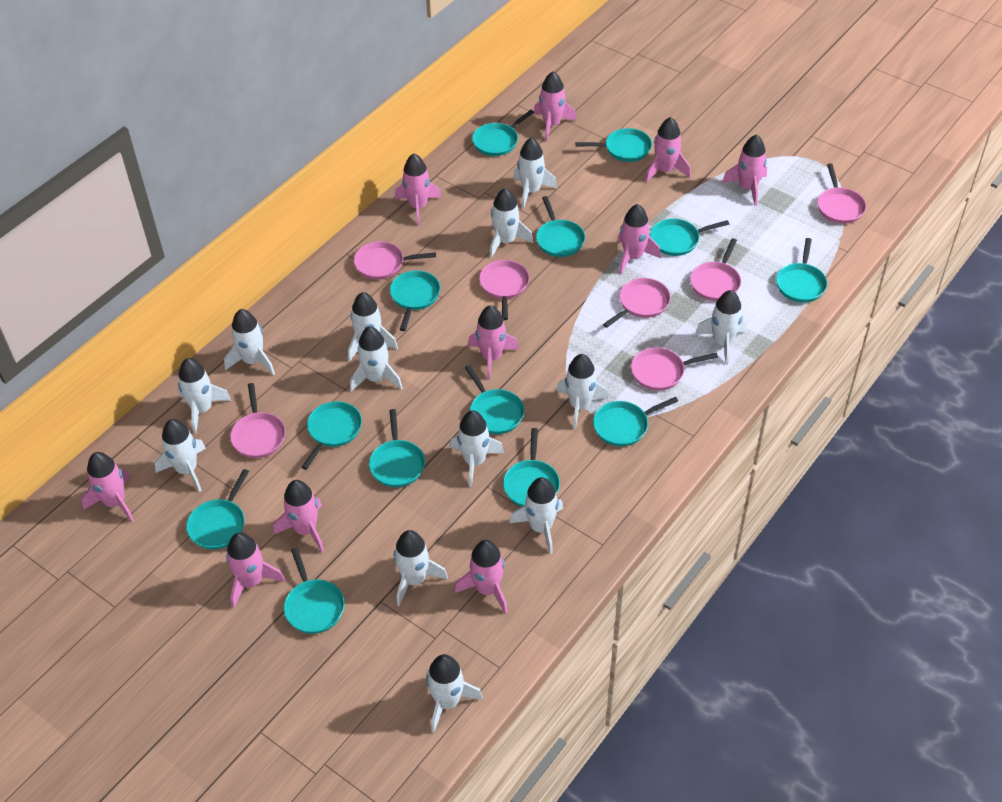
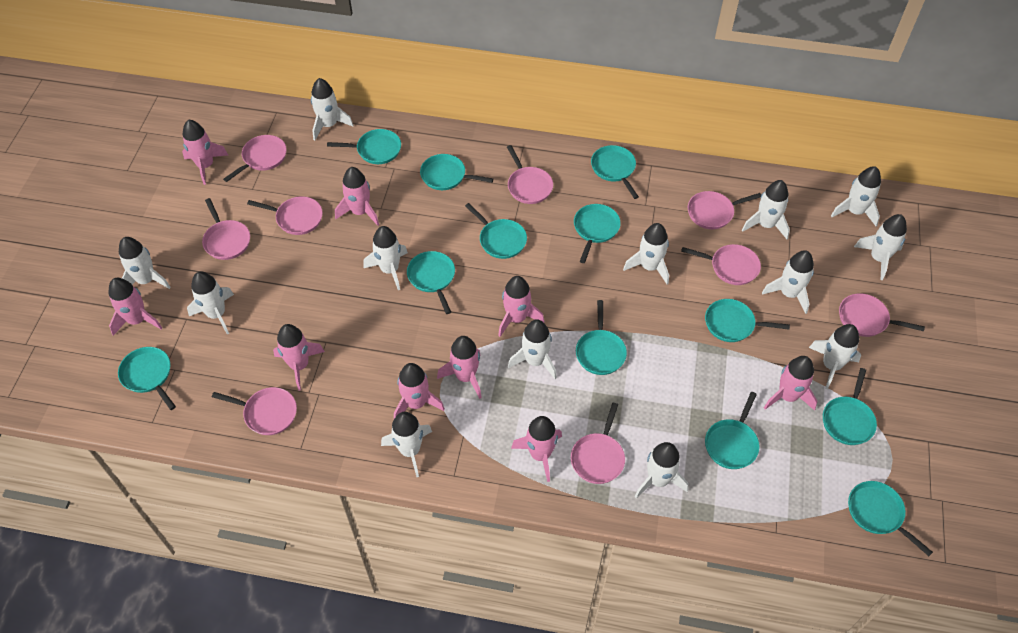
pink pan: [230,383,286,458] [354,241,436,280] [479,260,530,320] [603,278,671,328] [631,347,718,391] [690,238,741,301] [817,163,866,224] = 7 -> [202,198,250,260] [212,387,297,435] [223,135,287,182] [247,196,323,235] [507,145,553,204] [571,403,625,484] [681,244,761,285] [688,191,761,229] [839,293,925,337] = 9
pink rocket: [81,452,134,522] [226,532,285,608] [274,480,324,552] [395,154,441,225] [454,540,508,614] [468,305,519,380] [534,71,577,141] [618,204,661,275] [645,117,691,182] [722,134,767,206] = 10 -> [108,278,162,336] [182,120,228,185] [273,324,325,391] [335,167,379,226] [394,363,445,419] [437,336,482,399] [498,276,544,337] [511,416,562,482] [764,356,817,411] = 9
turquoise pan: [186,469,249,549] [284,547,345,634] [302,401,362,470] [369,409,425,487] [390,271,440,331] [465,365,524,434] [472,110,534,156] [503,428,560,507] [536,196,585,257] [575,128,652,162] [593,397,678,446] [650,219,729,256] [776,238,827,303] = 13 -> [118,347,176,410] [327,129,401,164] [407,251,455,314] [420,154,493,190] [465,203,527,259] [574,204,621,263] [576,300,627,375] [591,145,639,199] [705,299,790,342] [705,392,760,469] [823,368,877,445] [848,481,933,556] = 12

